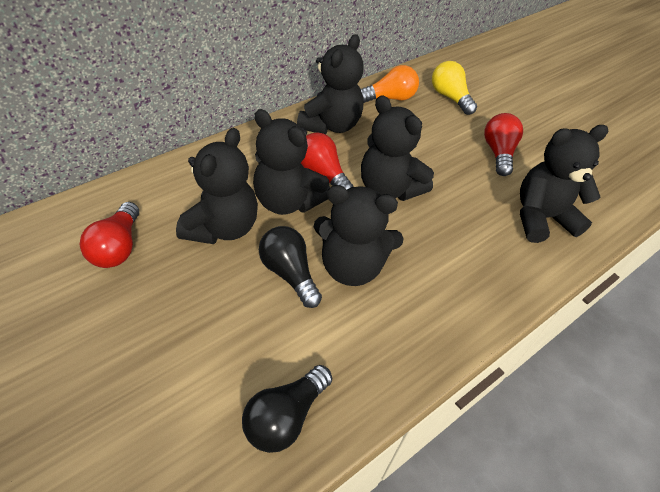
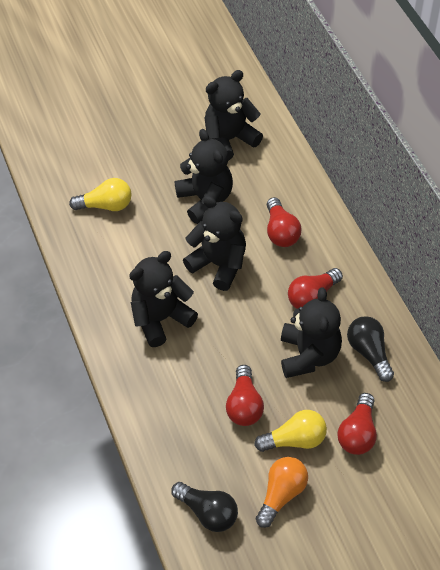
black teddy bear: [176,128,258,244] [253,109,330,215] [297,34,364,135] [314,185,404,286] [361,95,434,201] [520,125,608,243] = 6 -> [129,251,198,347] [175,129,233,224] [183,196,246,291] [204,70,263,161] [281,287,342,378] = 5
red light bulb: [80,202,139,268] [301,132,353,189] [484,113,523,176] = 3 -> [226,365,264,426] [267,197,302,247] [288,268,343,309] [337,393,377,455] = 4
yellow light bulb: [432,61,477,115] = 1 -> [69,178,132,211] [254,410,327,452] = 2

